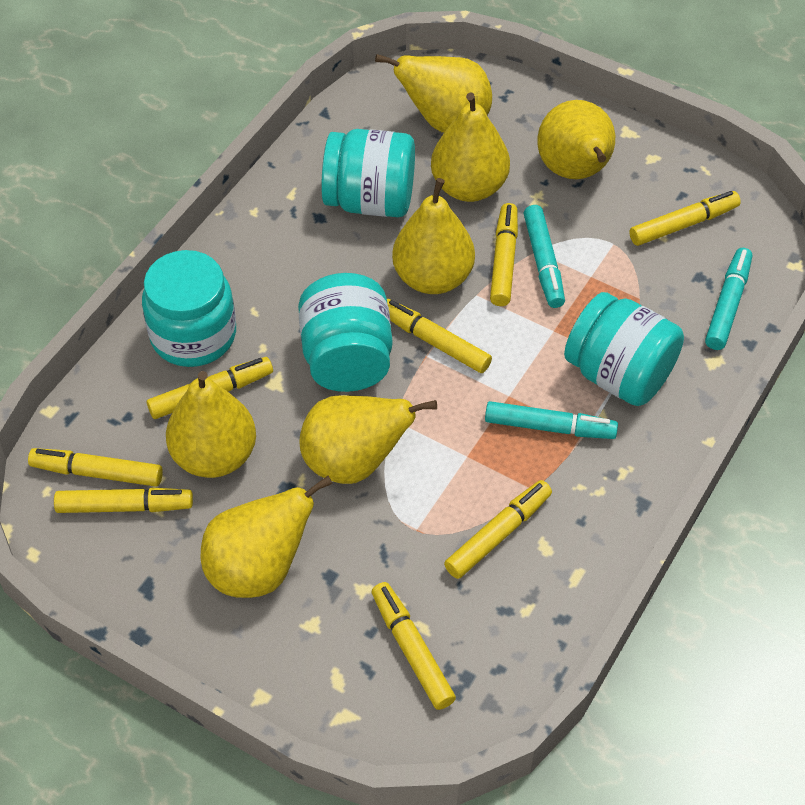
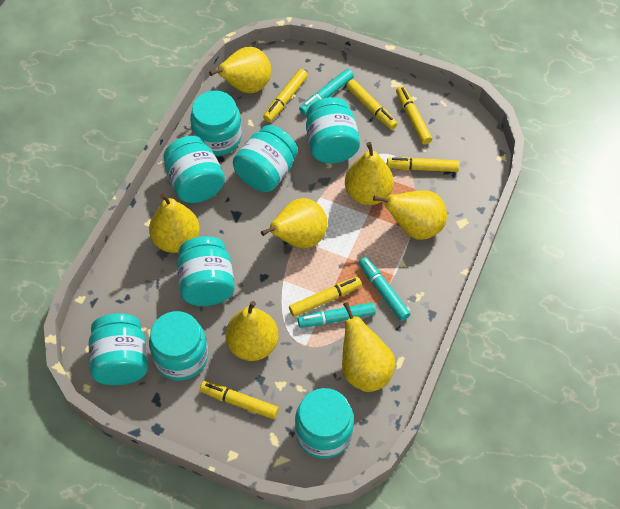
turquoise jar: [142,250,236,367] [298,273,392,392] [321,129,415,217] [564,292,684,406] = 4 -> [89,313,148,385] [149,311,208,381] [163,136,225,203] [177,236,235,306] [190,91,242,156] [233,125,298,192] [295,388,354,459] [306,97,360,163] = 8
yellow marker: [28,448,163,487] [54,488,193,513] [147,357,273,419] [371,582,456,710] [387,299,492,373] [444,480,552,579] [490,203,518,306] [629,191,741,246] = 8 -> [200,381,279,419] [263,69,308,122] [289,277,362,317] [346,79,398,130] [387,157,459,172] [396,86,432,145] = 6

